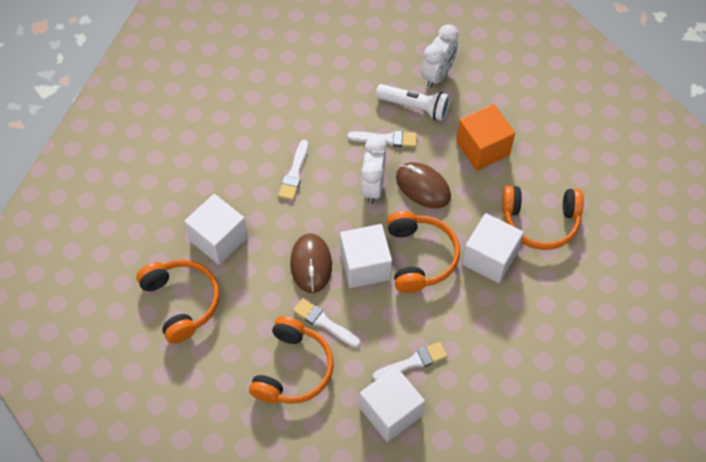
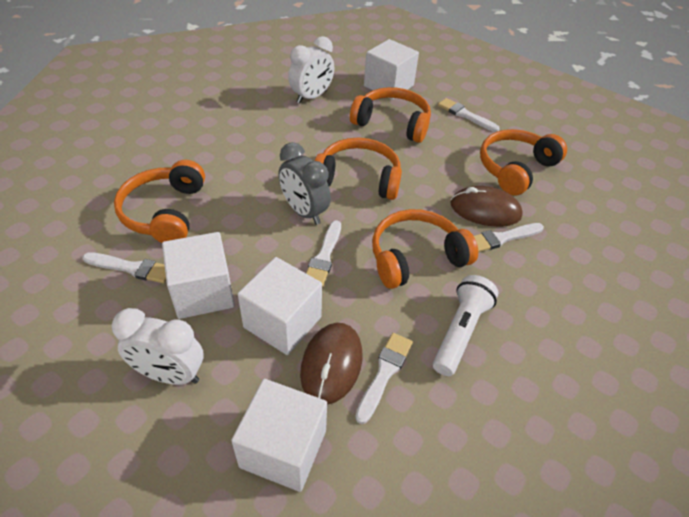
grey clock: none = 0 -> [278,142,331,225] = 1
orange cube: [456,104,515,171] = 1 -> none = 0
orange headphones: [136,259,220,344] [249,316,334,404] [387,211,460,293] [502,185,584,250] = 4 -> [114,160,205,243] [314,138,402,200] [350,87,431,143] [372,209,478,289] [480,129,567,196] = 5
white brush: [278,140,309,200] [293,298,361,348] [347,131,417,147] [373,342,447,381] = 4 -> [83,252,166,283] [306,220,341,287] [355,333,413,424] [438,98,500,132] [474,223,544,252] = 5

